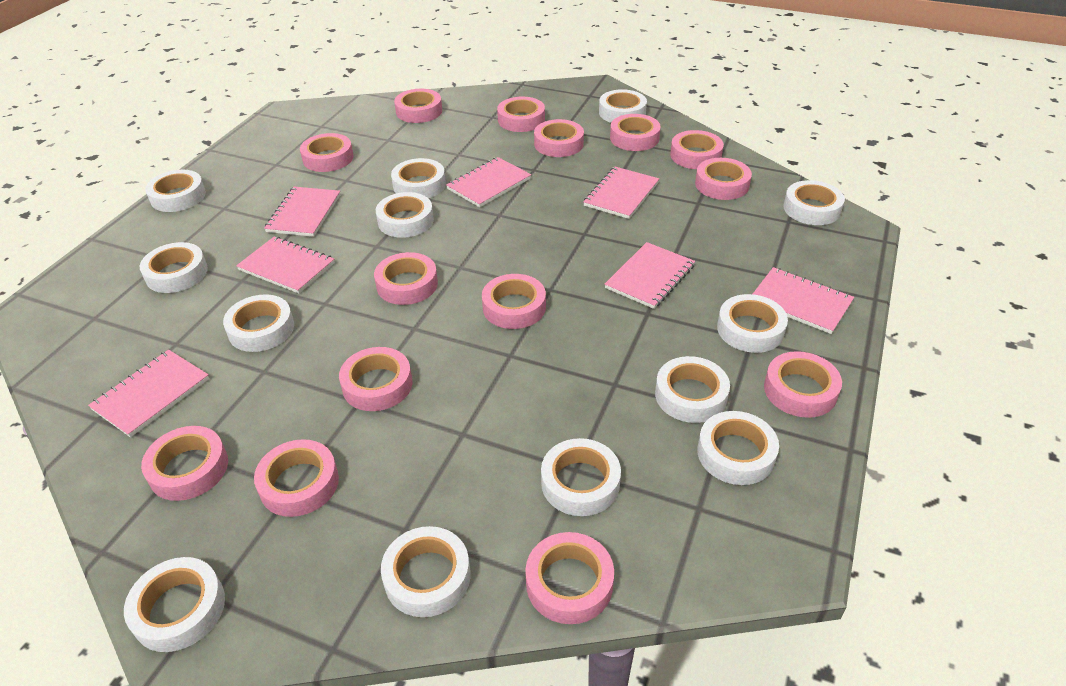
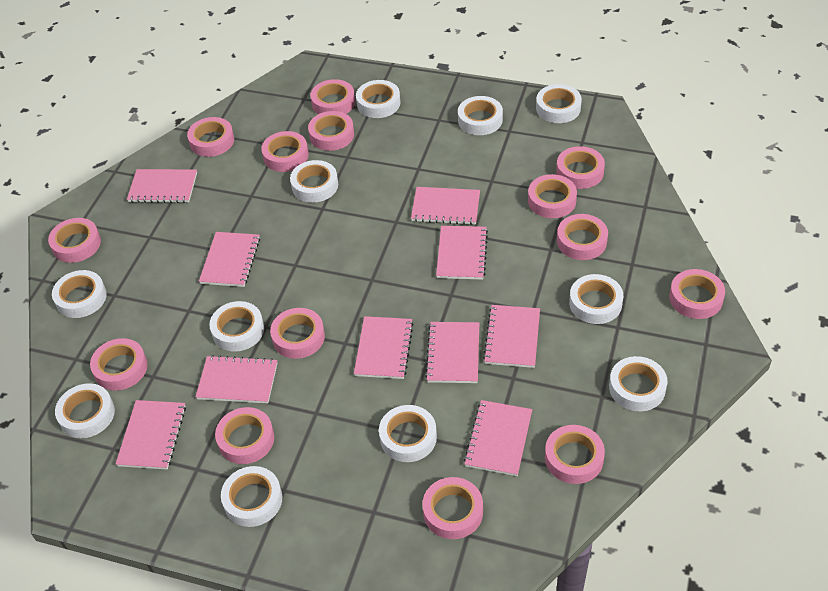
pink notebook: [88,350,209,437] [236,237,335,293] [264,187,340,237] [446,157,531,207] [583,167,659,219] [605,242,695,309] [753,267,854,334] = 7 -> [116,400,186,469] [127,169,197,203] [196,355,277,404] [199,232,260,287] [354,316,414,379] [411,187,480,225] [425,322,479,383] [436,226,488,280] [464,400,532,476] [483,305,540,368] = 10
white tape: [124,557,225,652] [140,242,208,293] [145,170,206,212] [223,294,294,352] [376,192,434,238] [381,526,471,617] [391,158,446,198] [541,438,621,516] [599,89,647,123] [655,356,730,423] [697,411,779,485] [717,294,788,353] [783,180,845,225] = 13 -> [52,270,107,318] [55,383,115,438] [209,301,264,352] [221,466,282,527] [290,160,338,203] [356,80,401,118] [379,405,437,462] [458,96,503,135] [536,84,582,123] [569,274,623,324] [609,356,668,411] = 11

